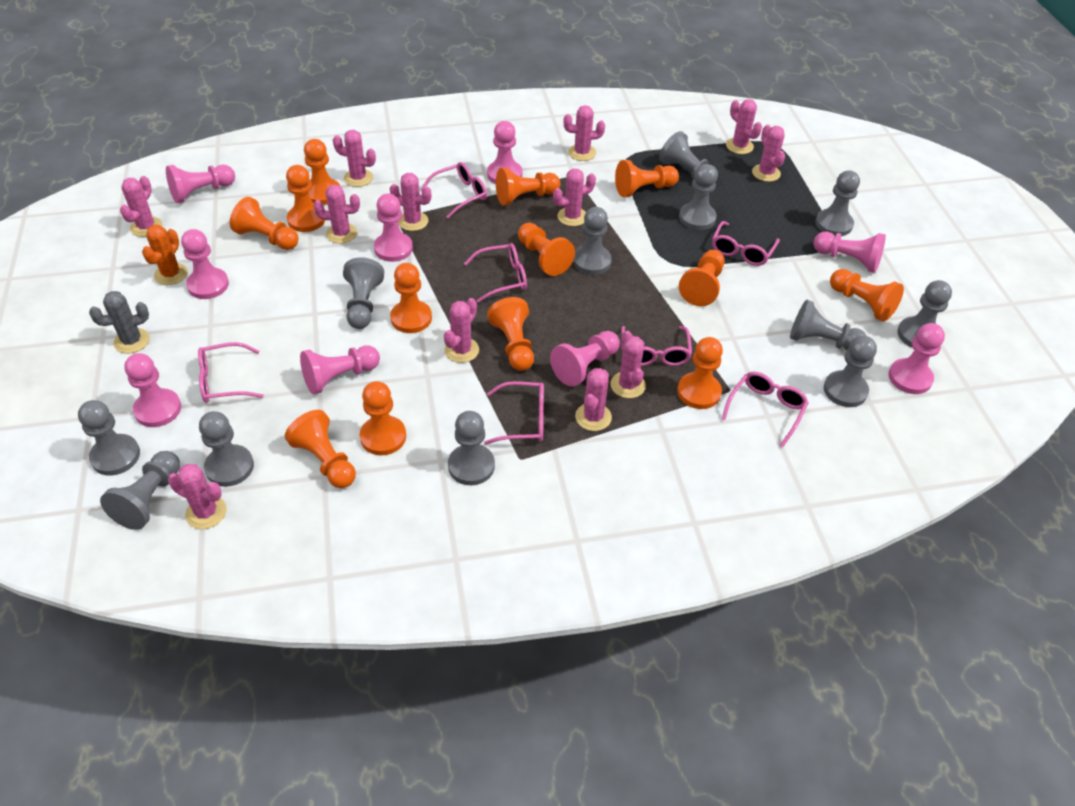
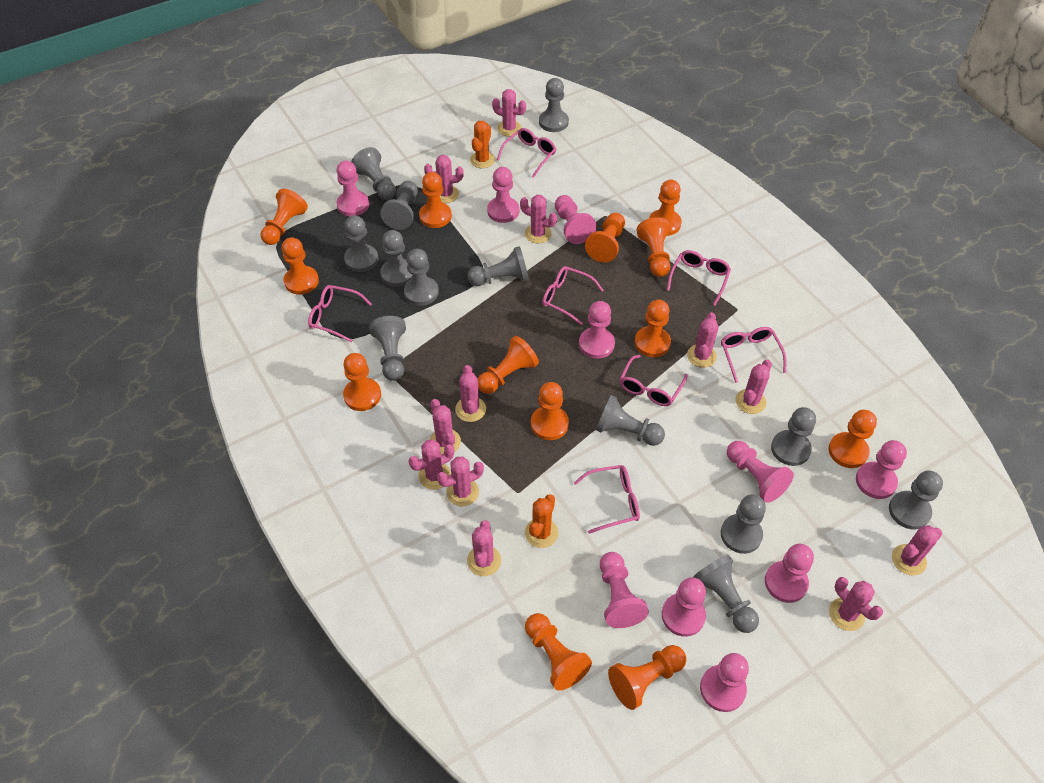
grey cactus: [89,291,150,353] = 1 -> none = 0
grey pawn: [78,400,140,476] [100,451,180,530] [199,411,254,487] [343,257,384,329] [448,411,495,485] [573,207,612,275] [659,131,718,182] [679,164,717,230] [790,300,867,350] [815,170,860,236] [824,336,877,407] [897,280,952,348] = 12 -> [344,215,378,272] [351,147,396,200] [369,316,406,381] [380,181,418,230] [380,230,413,287] [404,249,439,306] [468,246,529,286] [539,78,569,132] [596,395,665,446] [693,555,759,633] [721,494,766,554] [771,407,816,466] [889,471,943,530] = 13
orange cactus: [142,225,188,285] = 1 -> [470,121,495,168] [525,494,558,548] = 2
pink pawn: [124,353,181,427] [166,164,235,203] [181,229,229,299] [300,345,380,394] [374,194,413,262] [487,121,522,184] [550,331,620,386] [814,232,886,273] [888,323,945,394] = 9 -> [336,161,369,216] [487,167,519,223] [555,195,596,244] [579,301,615,359] [600,552,649,628] [662,577,706,637] [700,653,749,712] [727,441,794,503] [765,544,814,603] [856,440,907,499] = 10

